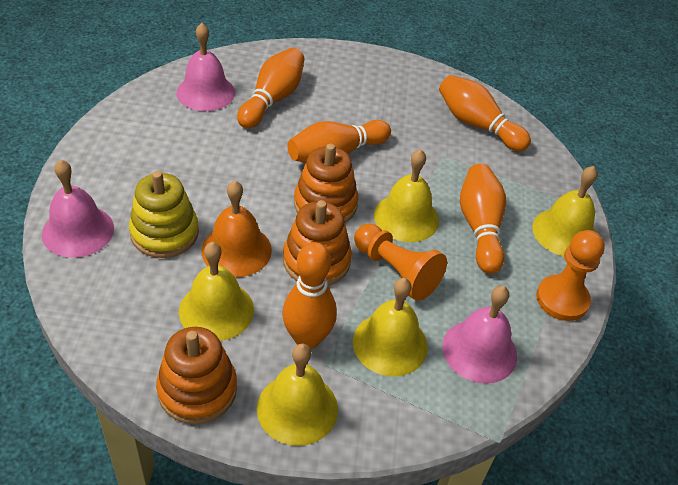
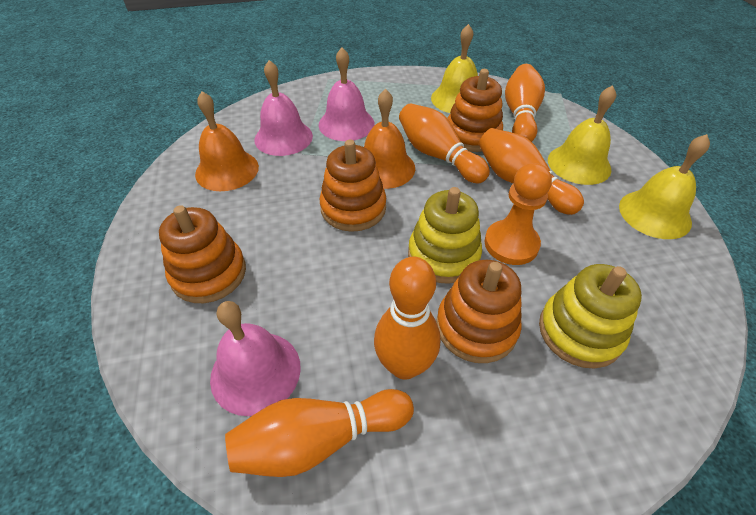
orange bell: [201,180,272,277] = 1 -> [195,91,259,191] [364,89,415,189] = 2
orange pawn: [354,223,447,301] [536,230,605,321] = 2 -> [484,163,552,265] = 1
orange stacking toy: [156,327,237,424] [283,200,352,286] [294,144,358,223] = 3 -> [159,205,246,303] [320,140,386,232] [436,260,522,363] [448,69,503,152] = 4
yellow bell: [179,242,254,341] [257,344,338,446] [353,278,428,377] [374,149,439,242] [532,166,598,256] = 5 -> [431,24,478,113] [548,85,616,185] [619,134,710,239] = 3
yellow stacking toy: [129,171,199,258] = 1 -> [408,187,482,284] [539,264,642,368] = 2

